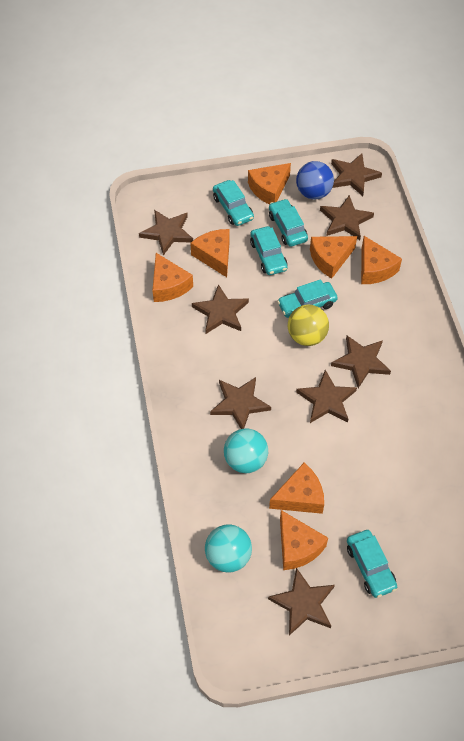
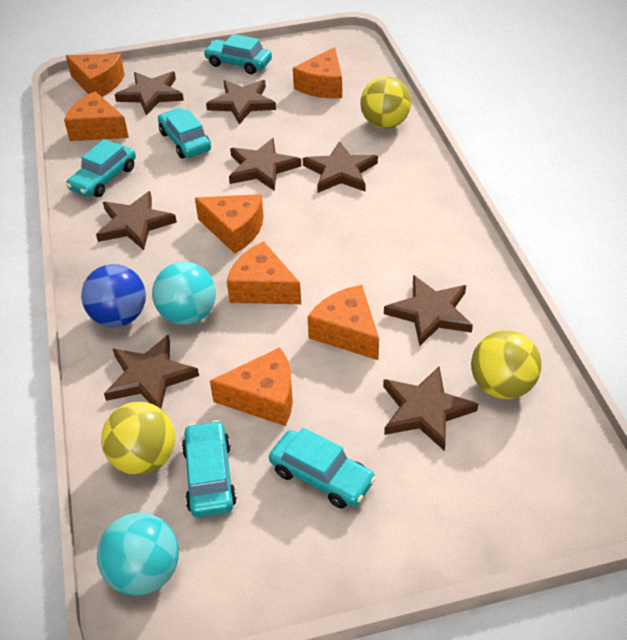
yellow ball: [288,305,329,346] = 1 -> [101,402,175,475] [360,76,411,128] [471,330,542,399] = 3

